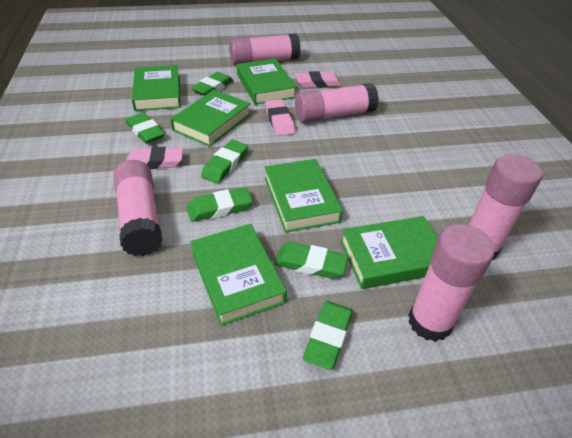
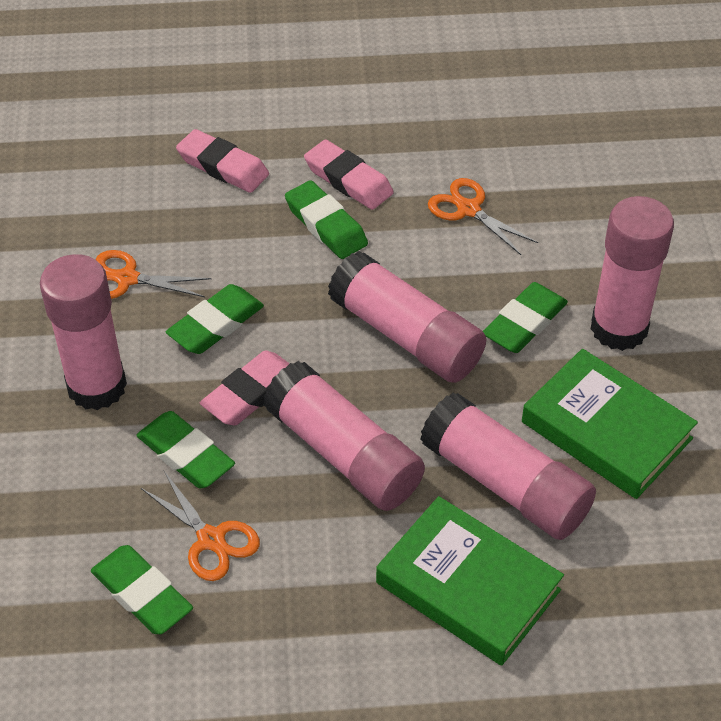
green book: [132,65,181,111] [170,89,251,147] [190,224,287,326] [237,59,296,105] [265,159,343,233] [340,216,438,289] = 6 -> [376,496,564,666] [522,349,698,499] = 2
green eraser: [126,112,165,144] [187,187,252,222] [191,72,234,96] [201,140,248,184] [274,242,348,279] [303,301,353,370] = 6 -> [91,545,193,634] [136,411,235,489] [166,284,264,354] [285,180,368,259] [483,282,568,353] = 5
orange scissors: none = 0 -> [96,250,211,299] [141,471,260,581] [428,178,538,255] = 3

